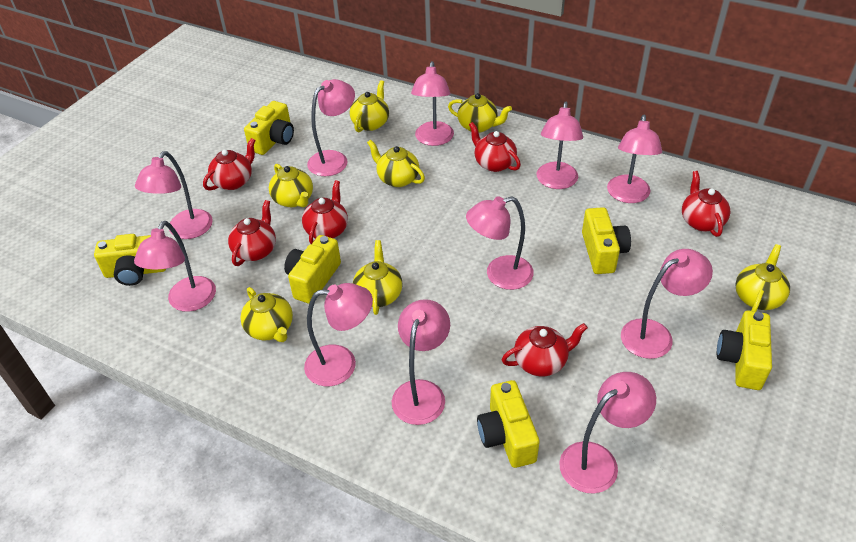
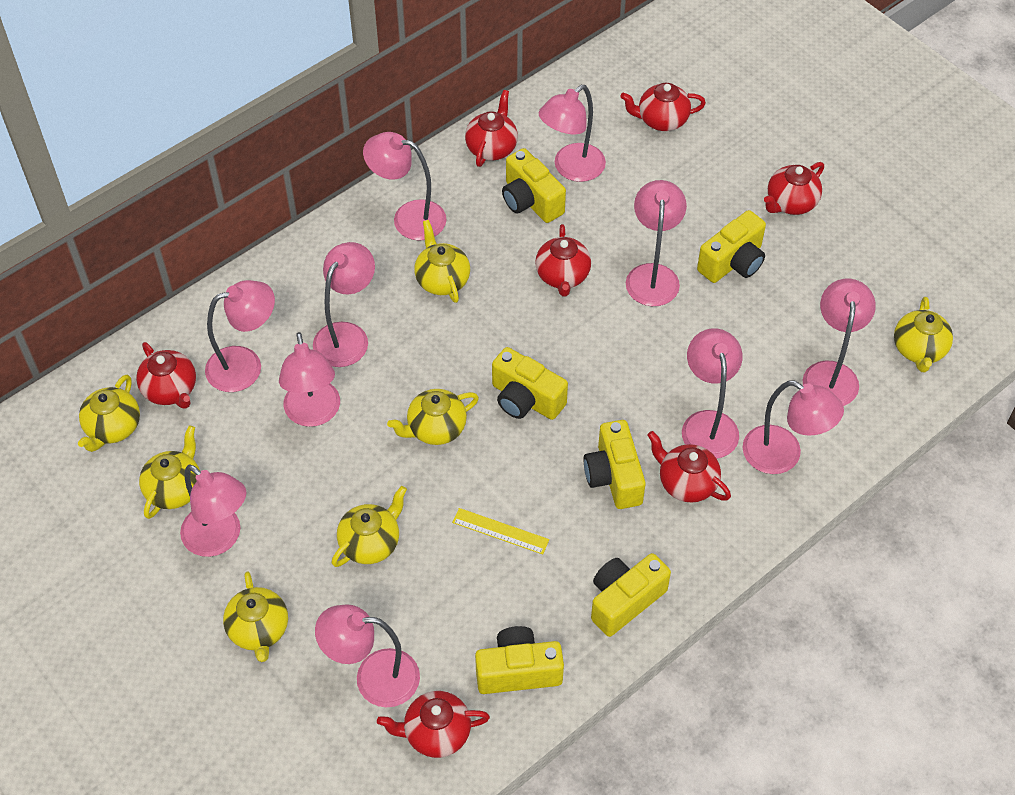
red teapot: [203,138,256,191] [228,200,276,266] [302,180,348,244] [469,122,521,172] [502,323,588,376] [682,171,731,237] = 6 -> [136,342,196,409] [377,691,490,758] [465,90,518,167] [535,224,591,296] [620,83,706,131] [648,431,731,503] [764,162,824,215] = 7
yellow ruler: none = 0 -> [452,508,549,554] = 1

